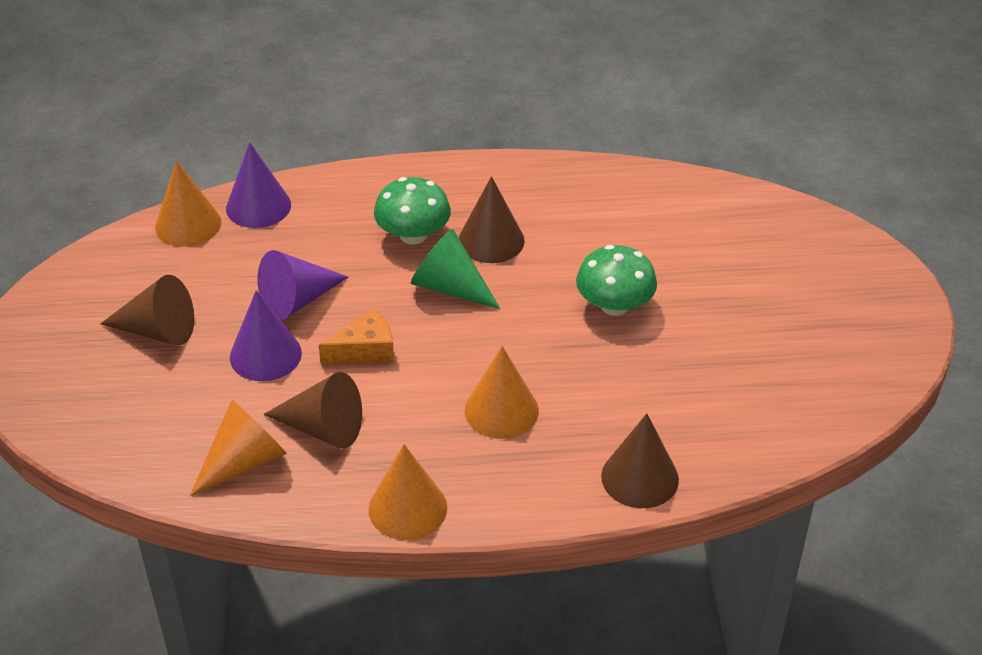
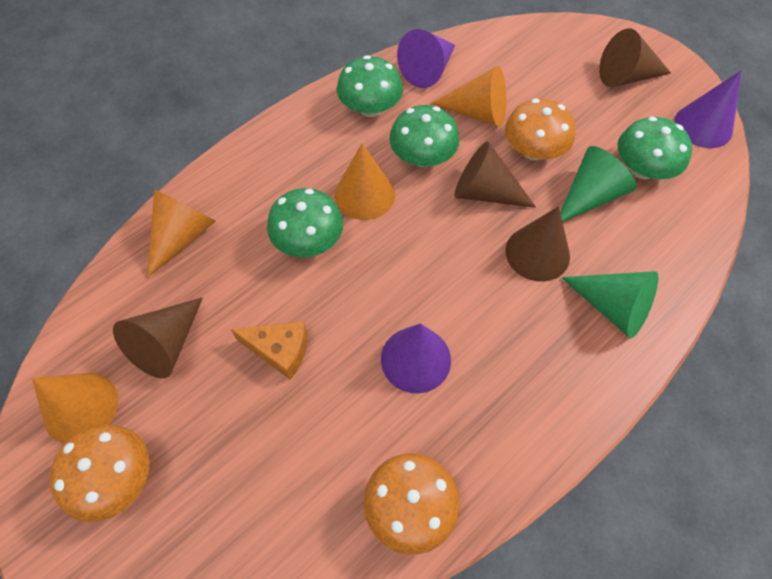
green cone: [411,229,500,309] = 1 -> [560,146,637,222] [561,271,658,338] = 2
green mushroom: [374,177,451,245] [576,245,657,316] = 2 -> [267,188,343,257] [337,55,403,117] [389,105,460,167] [618,116,692,179] = 4
orange mushroom: none = 0 -> [49,425,149,522] [364,453,460,555] [505,98,575,161] = 3

